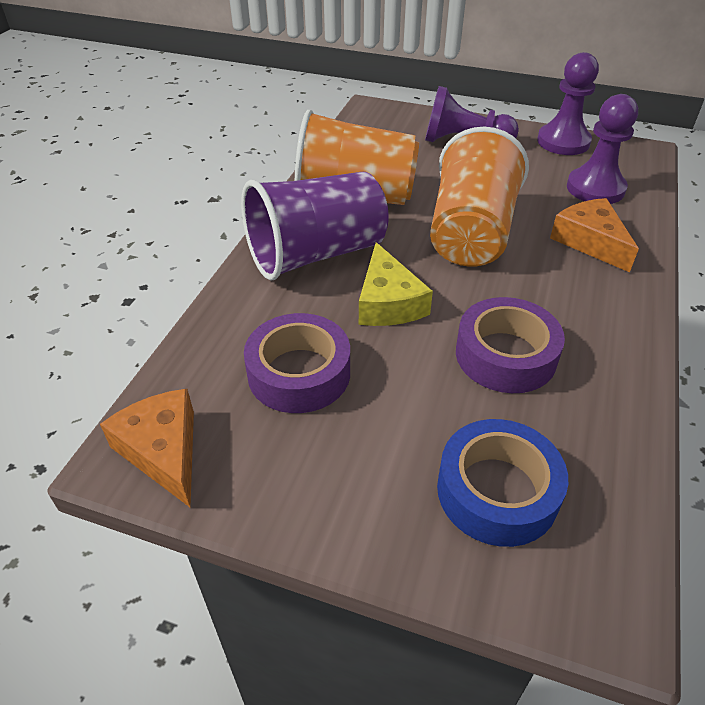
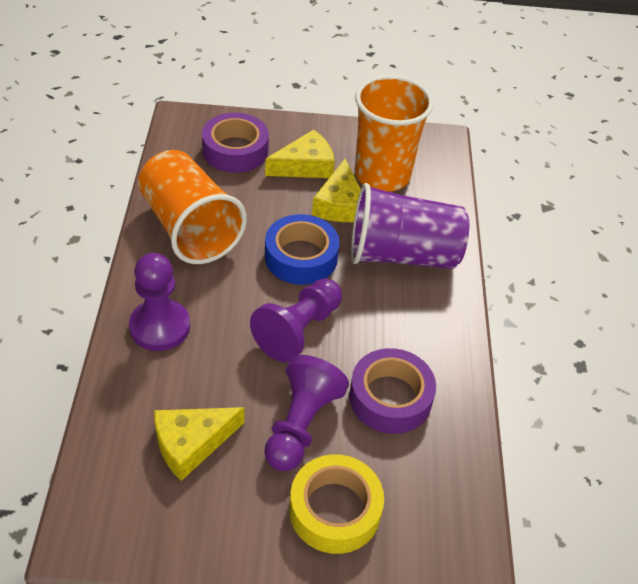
orange cheese: [100,389,194,507] [550,198,639,272] = 2 -> none = 0
yellow cheese: [359,242,433,326] = 1 -> [154,407,244,481] [265,130,335,178] [312,159,361,222] = 3
yellow tape: none = 0 -> [289,454,384,554] = 1

